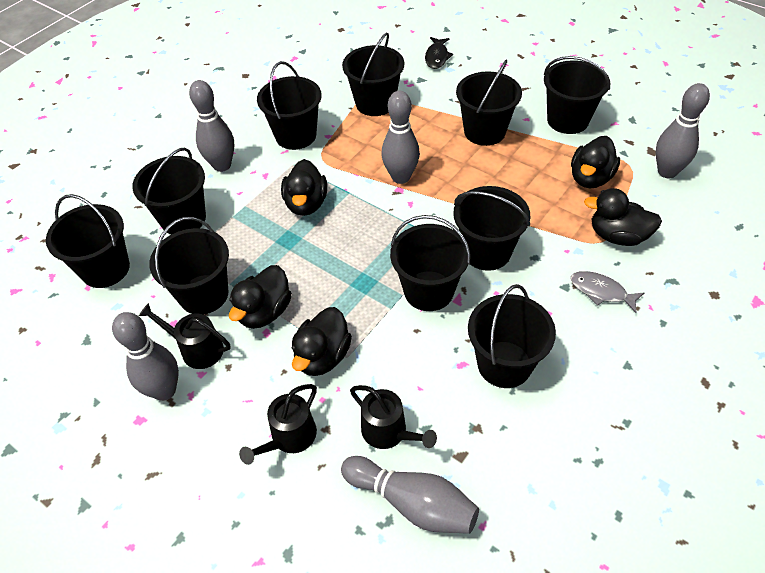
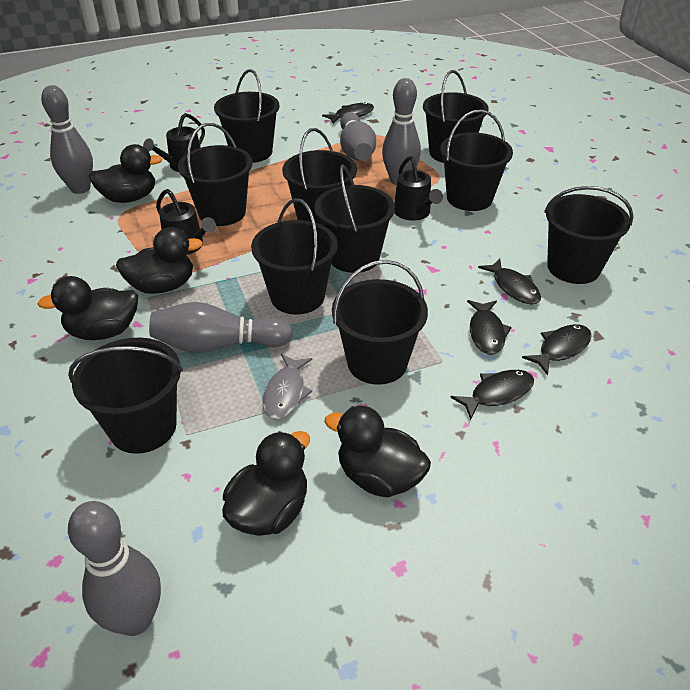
black fish: [425,37,453,69] = 1 -> [322,102,374,124] [450,370,534,420] [467,300,512,355] [478,259,541,305] [522,324,592,375] = 5

